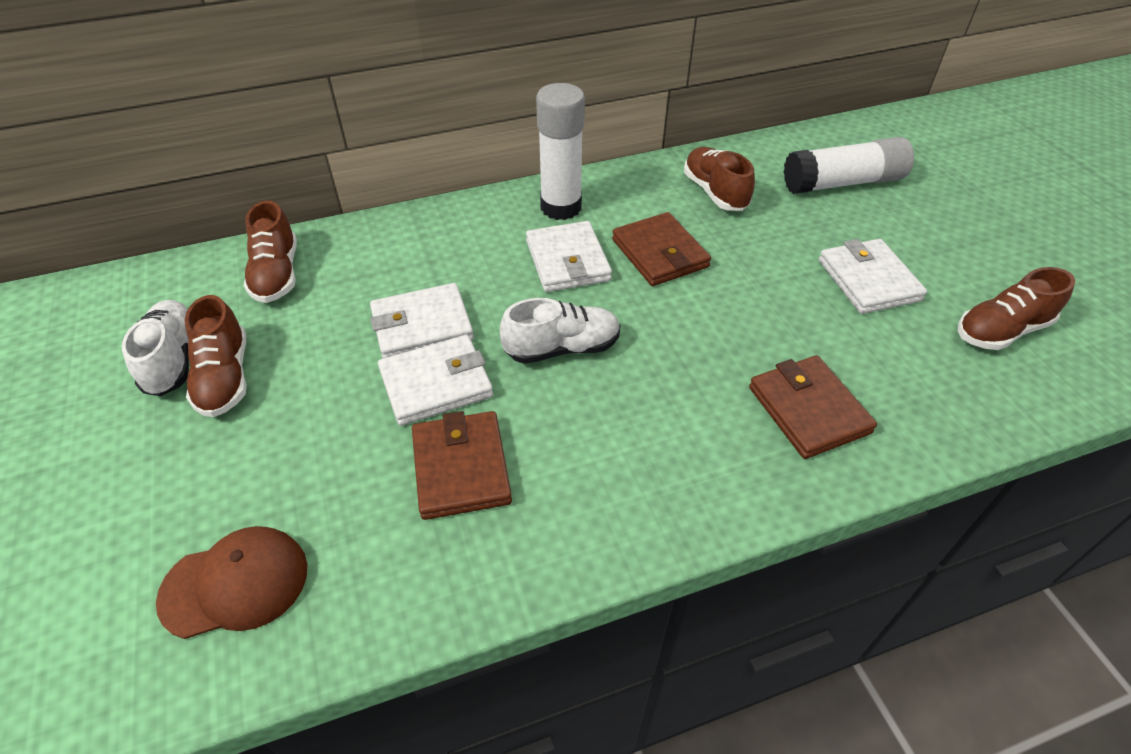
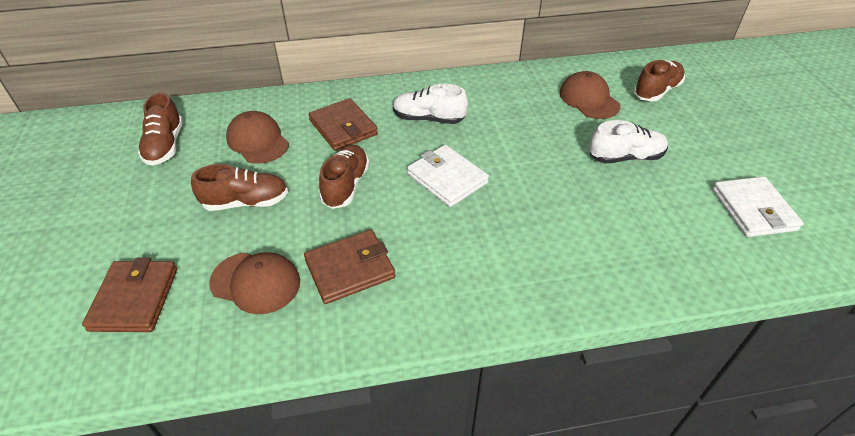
brown cap: [156,526,307,639] = 1 -> [209,252,300,314] [226,111,289,164] [560,71,621,119] = 3
white glue stick: [536,83,585,220] [784,137,914,194] = 2 -> none = 0
white wallet: [370,283,474,358] [378,335,493,426] [526,221,612,292] [819,239,927,314] = 4 -> [407,145,489,207] [712,176,804,237] = 2

